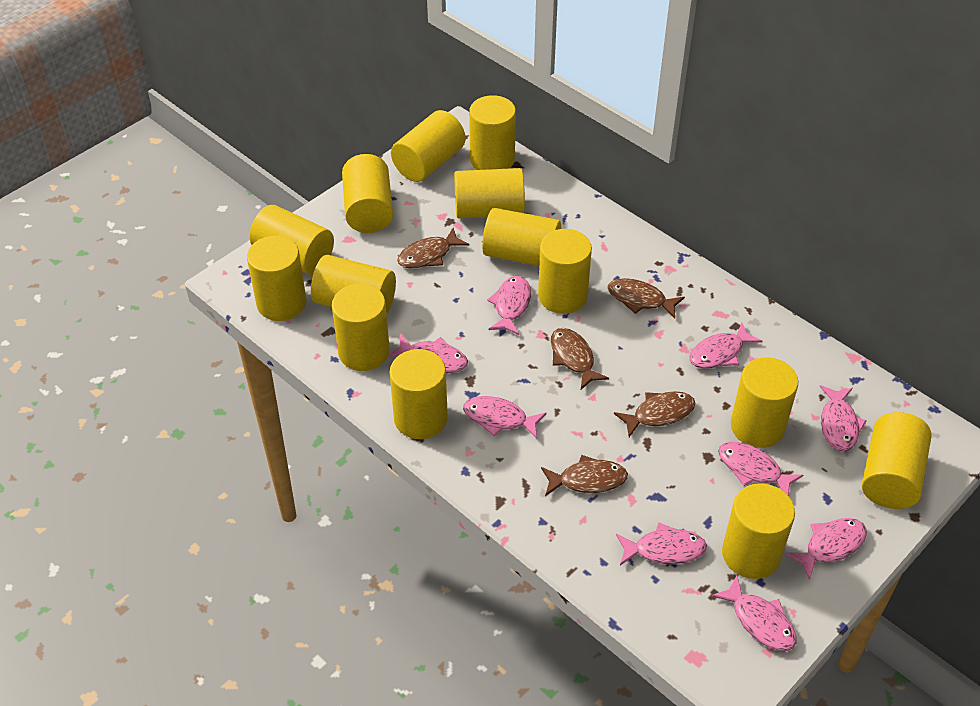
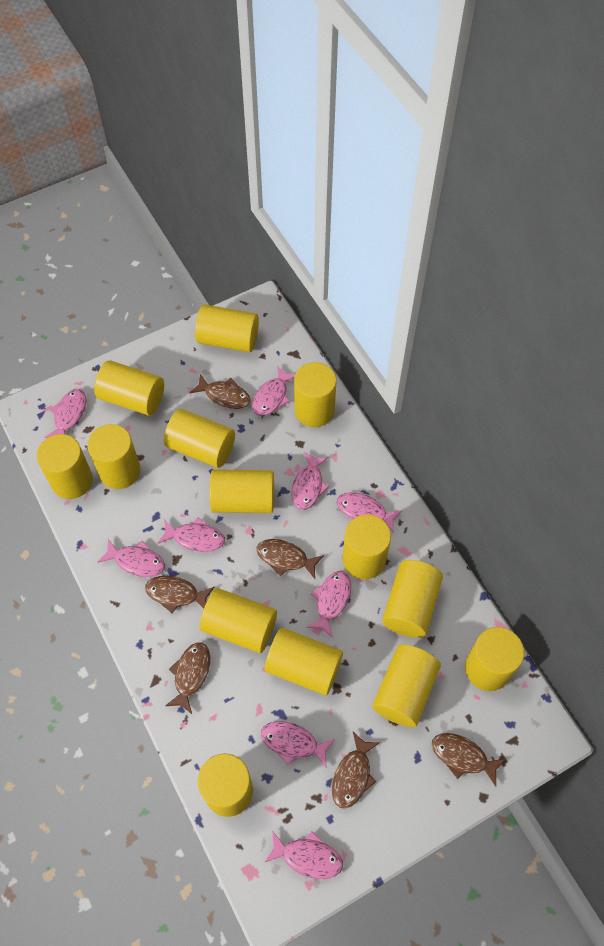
brown fish: [397,228,469,268] [541,455,628,496] [551,328,609,390] [608,278,685,319] [614,391,696,437] = 5 -> [145,576,214,613] [165,642,210,714] [189,374,251,409] [256,539,324,579] [332,732,380,809] [431,733,505,786] = 6

